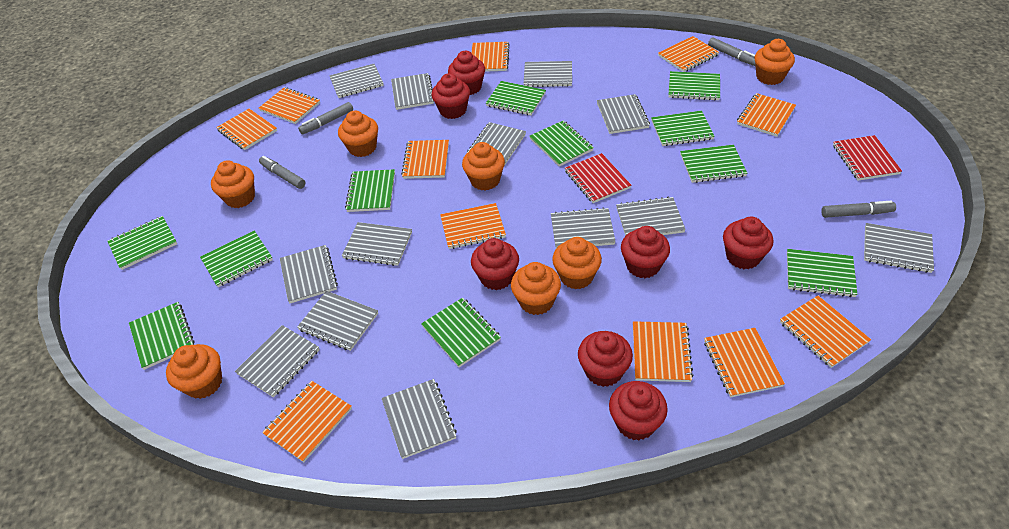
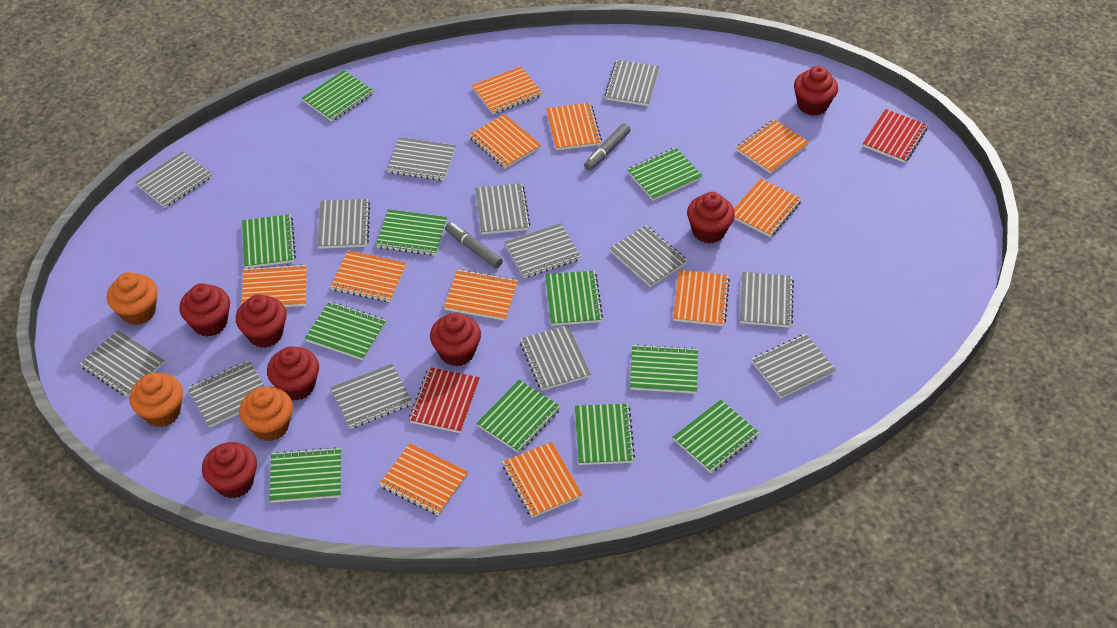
grey marker: [259,156,305,189] [298,102,353,134] [708,37,755,66] [821,201,896,218] = 4 -> [445,222,503,268] [584,123,631,171] = 2
orange cupcake: [166,344,222,399] [211,160,255,208] [338,110,378,157] [462,142,505,190] [511,262,561,315] [552,237,602,289] [754,39,795,85] = 7 -> [107,272,158,325] [129,373,183,427] [239,387,293,441] = 3

